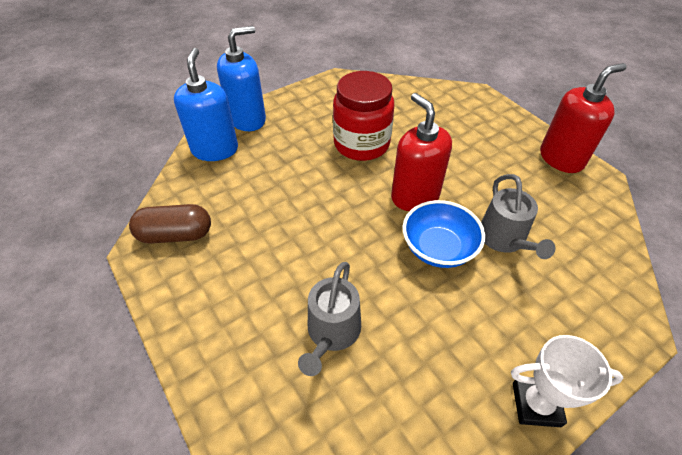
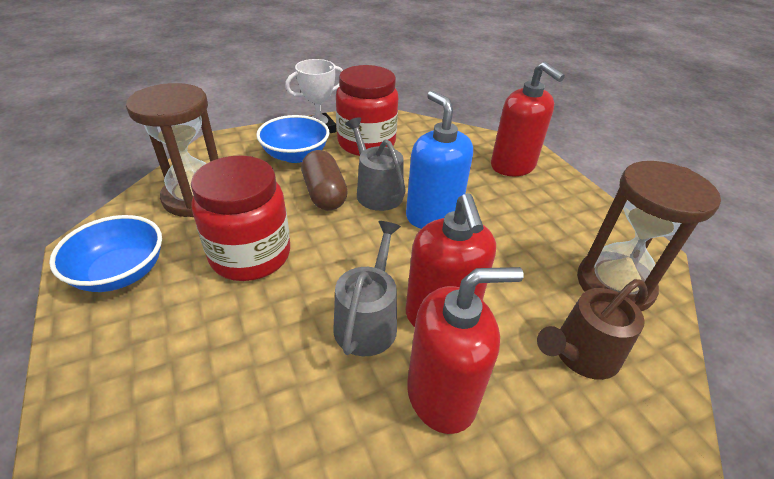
blue bowl: [402,200,485,268] = 1 -> [49,215,162,292] [256,115,329,163] = 2
blue soap dispenser: [174,48,238,161] [217,26,266,131] = 2 -> [406,91,473,229] = 1
brown hourglass: none = 0 -> [126,83,219,217] [577,161,721,311] = 2
brown watering can: none = 0 -> [537,279,648,380] = 1
red jar: [333,71,394,161] = 1 -> [191,156,290,281] [336,65,398,156] = 2
red soap dispenser: [391,93,452,211] [540,63,627,173] = 2 -> [406,193,496,327] [407,267,524,434] [491,62,565,176] = 3

